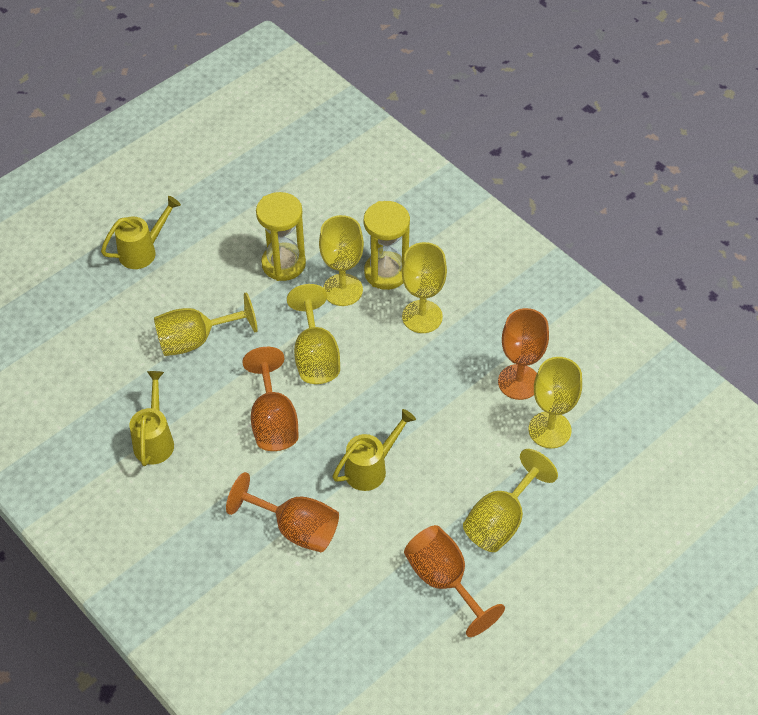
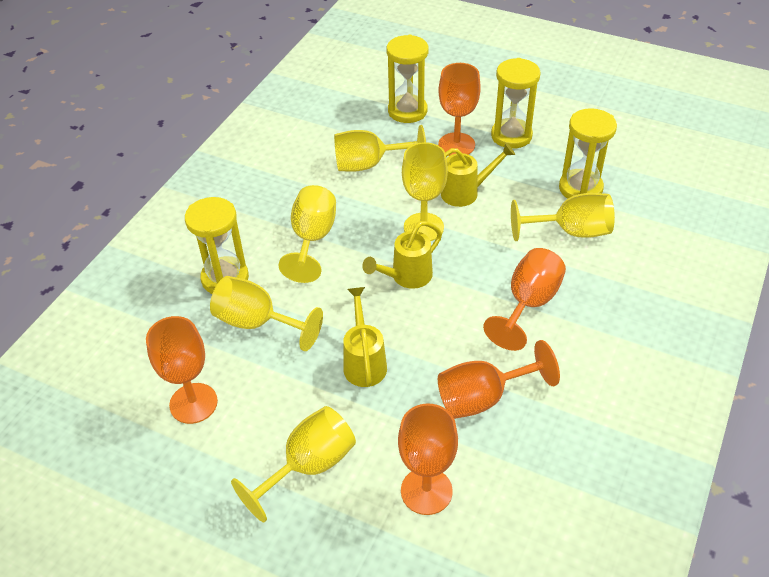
orange goblet: [226,472,339,552] [242,347,299,451] [404,525,505,637] [498,308,549,400] = 4 -> [146,316,218,424] [398,403,458,515] [438,63,481,156] [438,340,560,419] [483,248,566,351] = 5
yellow hourglass: [256,192,306,281] [364,201,410,290] = 2 -> [185,197,249,294] [387,35,428,123] [491,58,541,149] [559,108,617,198] = 4

